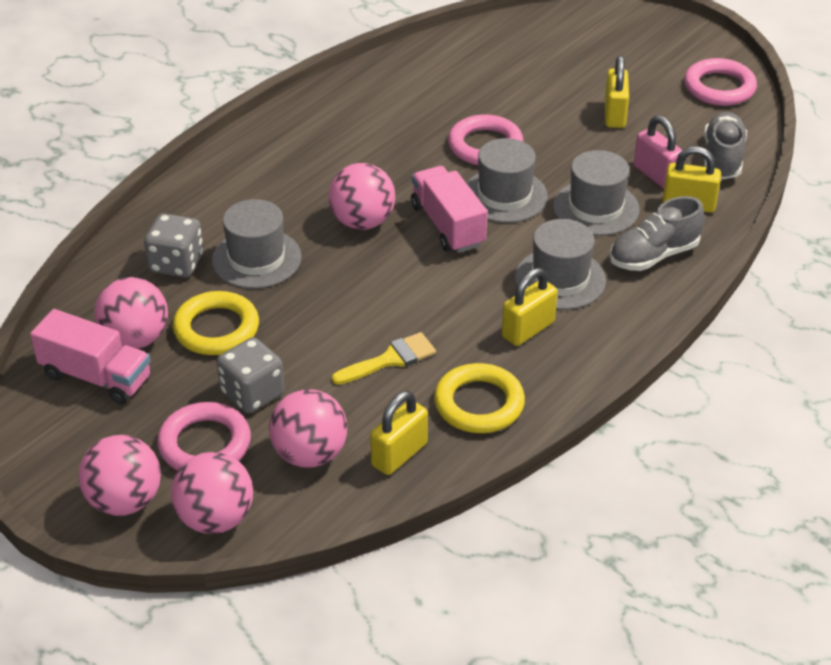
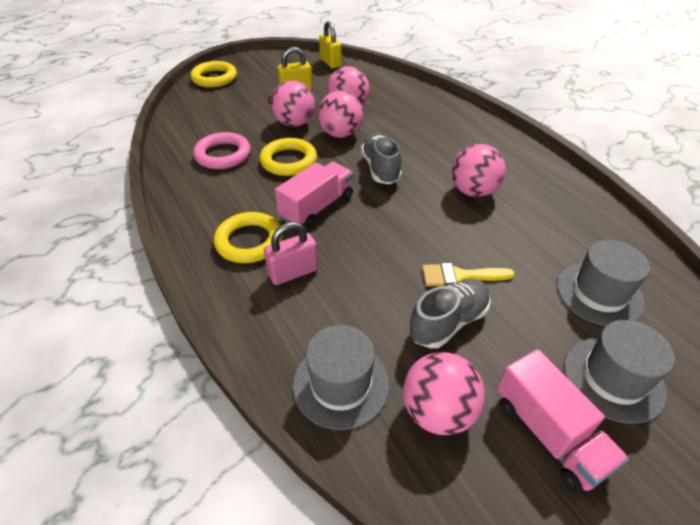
grey dice: [144,213,204,278] [217,337,285,413] = 2 -> none = 0
grey hat: [212,199,302,289] [466,138,548,223] [515,219,606,310] [553,150,639,236] = 4 -> [293,325,389,430] [557,240,650,326] [564,320,675,424] = 3
pink ring: [157,402,251,471] [448,114,523,165] [684,58,757,106] = 3 -> [193,132,251,169] = 1
yellow padlock: [370,391,428,475] [502,268,558,346] [605,56,629,128] [662,146,721,213] = 4 -> [277,47,312,90] [319,21,341,68] = 2
yellow ring: [173,291,259,355] [434,363,525,433] = 2 -> [190,61,237,87] [214,212,283,263] [259,138,317,176] = 3

